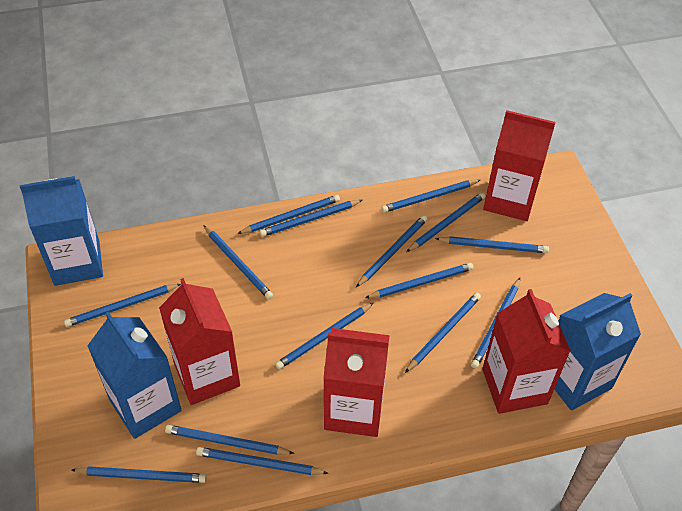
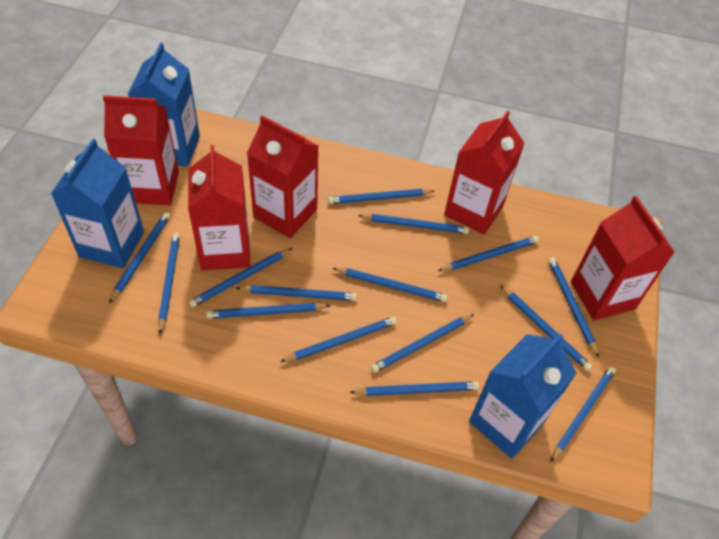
red carton: [159,278,240,405] [324,328,390,437] [482,289,571,414] [483,110,556,221] = 4 -> [103,95,179,205] [188,145,250,271] [247,115,319,238] [444,111,525,234] [571,196,675,320] = 5

